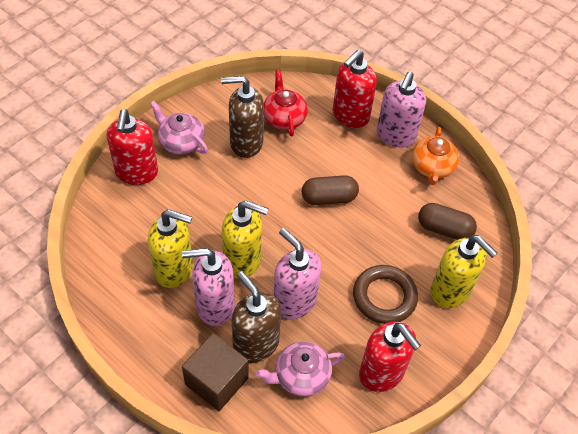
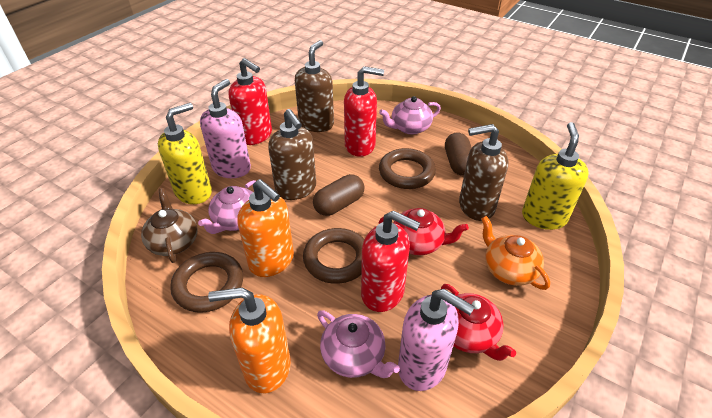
brown cube: [182,333,249,411] = 1 -> none = 0
brown ring: [353,265,418,324] = 1 -> [170,252,243,313] [303,228,364,284] [379,148,436,189] = 3
brown soap dispenser: [221,76,264,158] [232,271,281,363] = 2 -> [268,109,316,200] [295,40,334,132] [459,124,508,221] = 3
brown teapot: none = 0 -> [141,188,197,263] = 1
orange soap dispenser: none = 0 -> [208,287,291,393] [238,179,294,277] = 2
pink soap dispenser: [182,248,235,326] [274,228,321,319] [377,71,426,147] = 3 -> [200,79,251,178] [398,289,475,391] = 2
pink teapot: [150,101,208,155] [256,341,345,397] = 2 -> [198,180,256,234] [317,310,400,378] [379,96,441,135] = 3
red teapot: [264,70,308,136] = 1 -> [379,208,469,255] [441,284,516,361] = 2
yellow soap dispenser: [148,209,193,288] [222,201,269,279] [430,235,497,308] = 3 -> [158,103,212,204] [522,122,589,230] = 2

